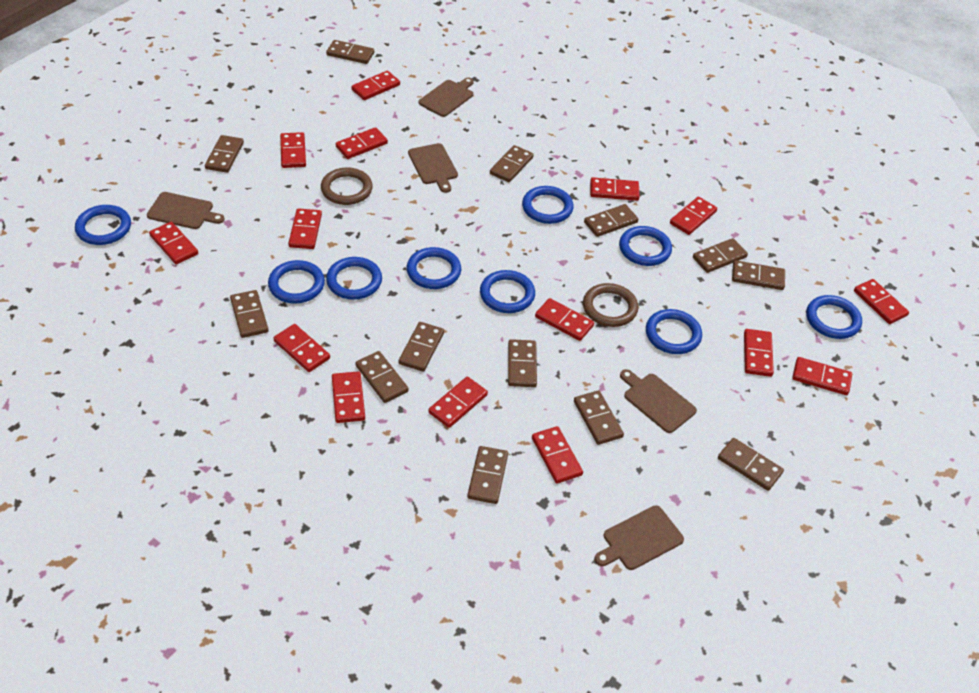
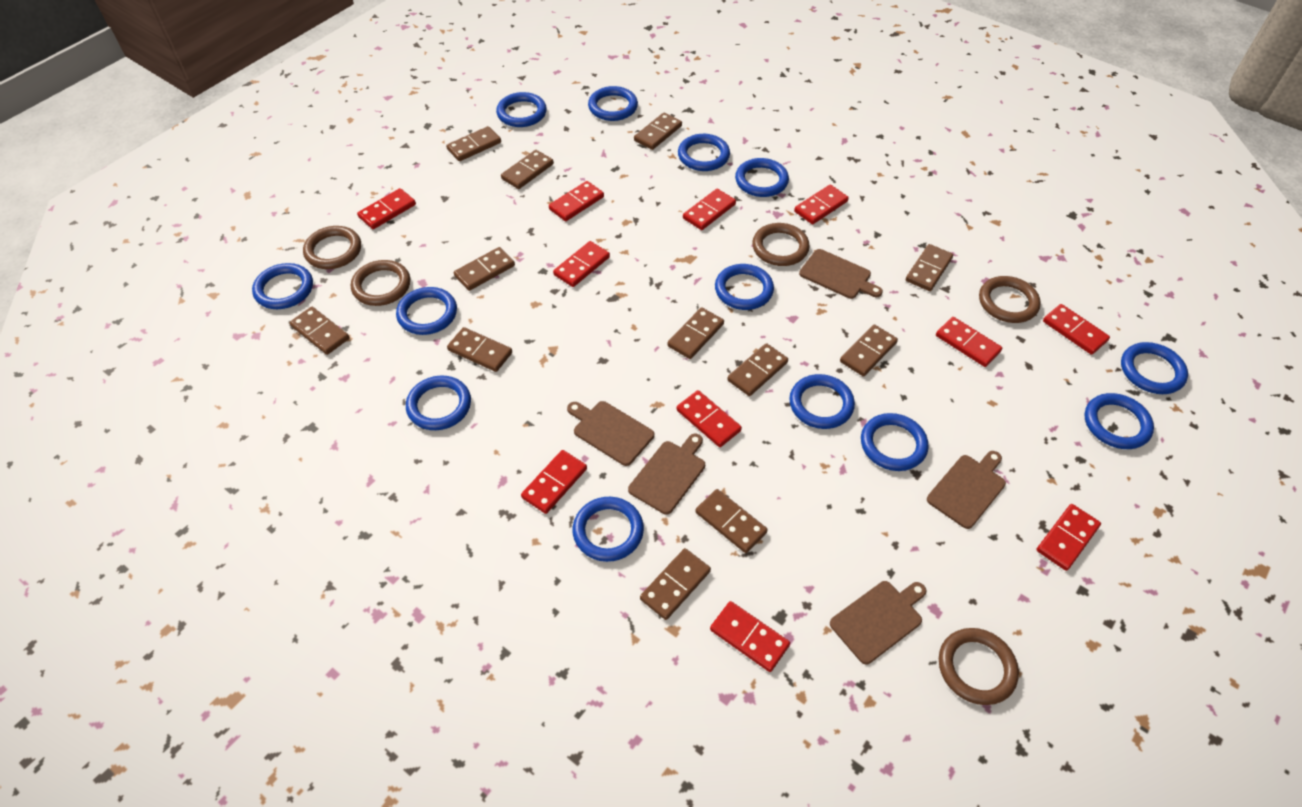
blue ring: [75,205,131,245] [268,260,325,303] [326,257,382,300] [407,247,461,289] [480,270,535,313] [522,186,574,224] [619,226,672,266] [646,309,702,354] [806,295,862,339] = 9 -> [252,263,313,309] [396,287,457,335] [406,376,471,430] [496,92,547,127] [573,497,644,562] [588,86,638,121] [678,134,730,171] [715,264,774,310] [735,158,789,197] [789,374,855,429] [861,413,929,471] [1084,393,1154,449] [1121,342,1188,394] = 13
brown domino: [205,135,244,173] [230,290,269,338] [326,40,374,64] [356,351,409,403] [399,322,444,372] [467,446,508,504] [490,145,534,182] [508,339,537,387] [574,390,624,445] [584,204,638,237] [693,238,748,273] [718,438,784,491] [732,260,785,290] = 13 -> [289,307,349,355] [446,126,501,161] [447,327,512,372] [454,247,515,291] [501,150,554,189] [634,113,682,150] [640,548,711,620] [667,307,724,359] [695,489,768,553] [727,343,788,396] [840,325,898,376] [906,244,953,291] = 12
brown ring: [321,167,373,205] [583,283,638,327] = 2 -> [303,226,361,269] [351,260,410,306] [752,223,810,266] [939,628,1019,705] [979,276,1041,323] = 5
red domino: [149,222,198,265] [273,324,330,372] [280,132,306,168] [288,208,322,249] [332,371,365,423] [336,127,388,159] [352,71,400,100] [428,377,488,428] [532,426,583,484] [535,298,594,341] [590,177,640,201] [670,197,717,235] [744,329,774,377] [792,357,852,395] [854,279,909,324] = 15 -> [357,188,416,229] [521,450,587,514] [549,181,604,221] [553,241,610,287] [677,390,742,447] [683,189,736,230] [710,601,790,672] [794,185,849,224] [936,317,1002,367] [1036,504,1101,571] [1043,304,1110,355] = 11

